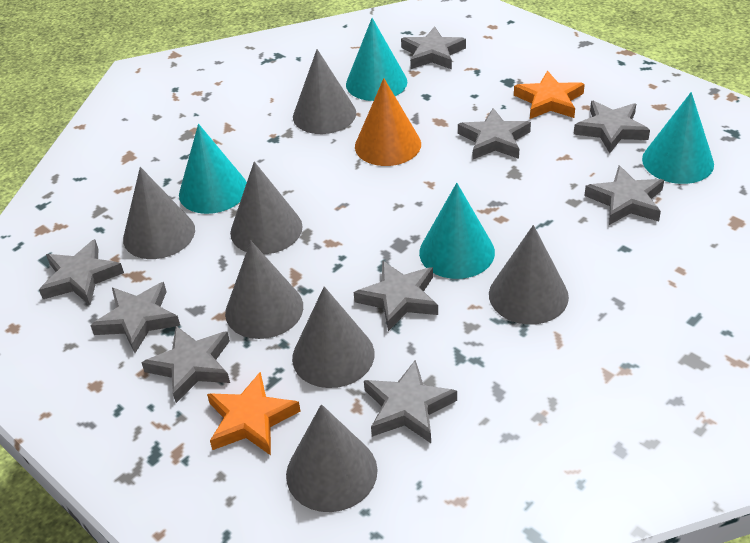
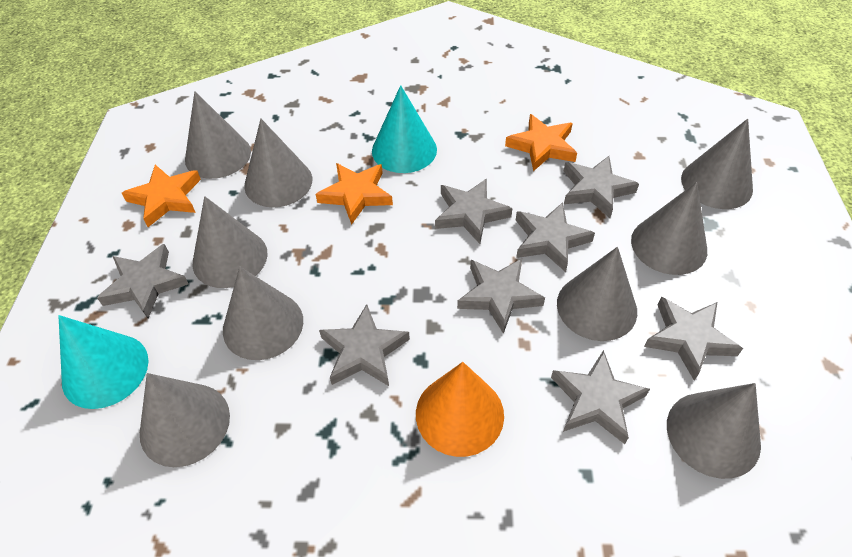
grey cone: [123,167,195,259] [225,241,303,339] [230,161,303,254] [286,404,378,512] [292,286,374,388] [293,49,356,134] [489,225,569,324] = 7 -> [140,373,230,467] [185,91,251,179] [193,196,268,288] [223,267,303,360] [244,119,312,207] [557,247,637,341] [631,182,707,275] [667,383,761,479] [681,119,753,209] = 9
grey star: [39,239,124,305] [90,282,180,353] [141,326,230,403] [354,260,438,331] [364,360,457,443] [401,26,466,69] [458,108,531,159] [574,101,650,153] [584,165,664,225] = 9 -> [97,244,189,319] [319,304,410,386] [435,178,513,244] [457,258,545,334] [516,202,595,272] [551,350,650,444] [564,156,639,218] [644,297,743,381] = 8
orange star: [207,372,300,455] [514,71,585,119] = 2 -> [122,165,201,227] [315,163,393,225] [505,114,577,171] = 3
turquoise cone: [179,124,247,214] [346,18,407,101] [419,183,495,279] [642,92,714,184] = 4 -> [58,315,149,409] [372,85,437,173] = 2

